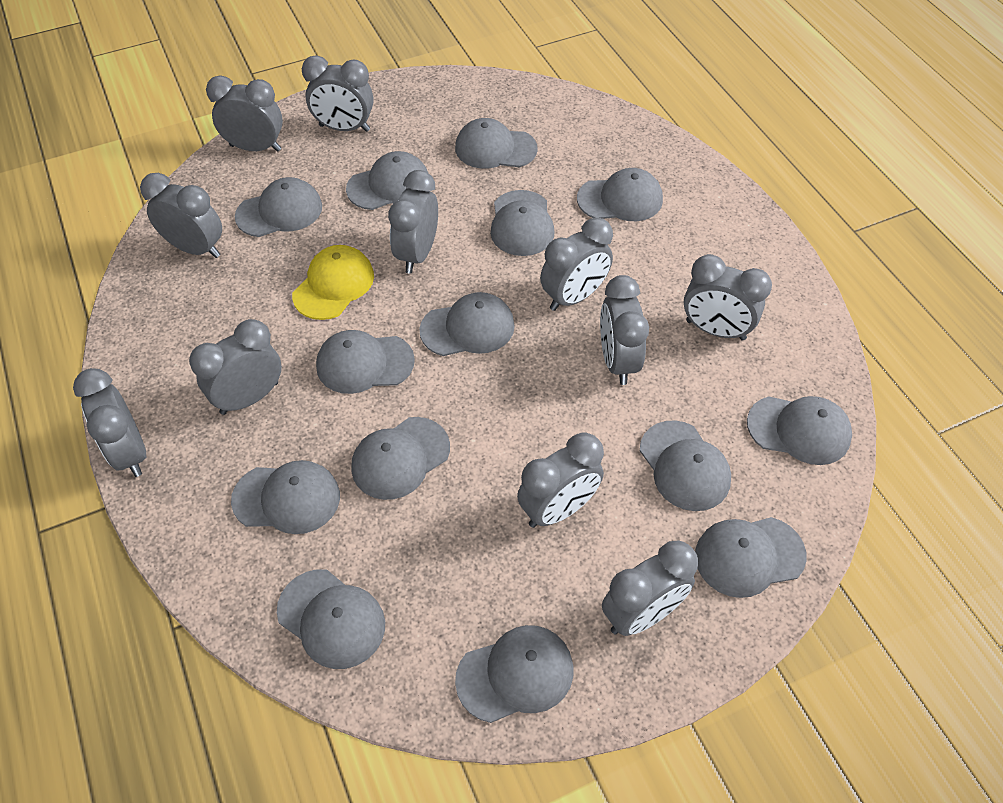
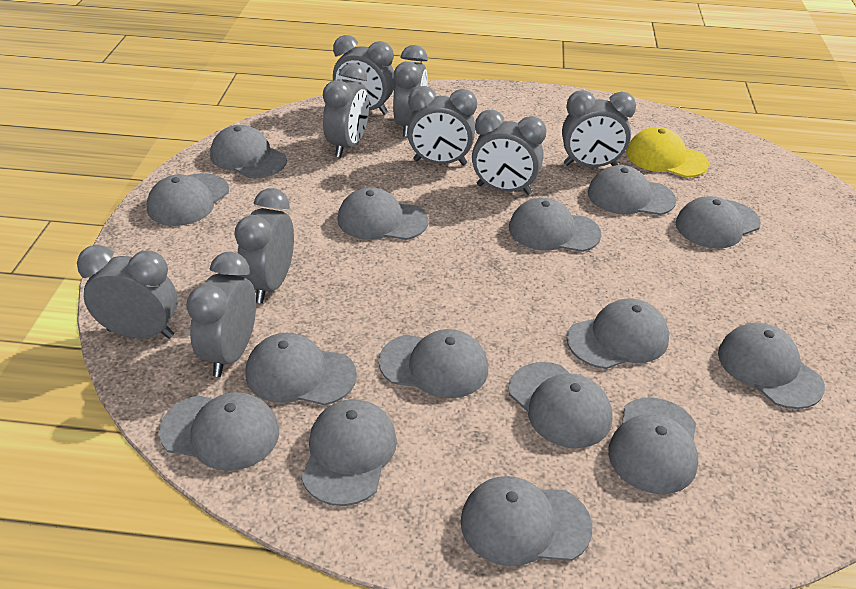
grey cap: [231,460,340,534] [235,177,322,237] [277,569,385,669] [316,330,415,394] [346,151,428,210] [351,417,450,500] [419,292,515,356] [455,118,538,169] [455,625,573,723] [490,190,555,256] [577,168,663,221] [640,420,731,511] [695,517,806,598] [747,396,852,465] = 14 -> [147,173,229,226] [159,392,279,471] [210,125,287,178] [246,333,357,405] [301,399,397,506] [337,187,428,240] [379,329,488,398] [460,476,593,566] [509,198,602,252] [509,362,613,448] [567,299,669,369] [588,165,676,215] [608,397,698,494] [676,196,761,248] [718,323,825,409] = 15
grey clock: [73,368,146,477] [140,173,222,258] [189,319,282,415] [206,76,283,152] [302,55,374,132] [388,170,438,274] [517,433,604,528] [540,218,613,311] [600,275,649,385] [602,541,698,636] [684,254,772,340] = 11 -> [77,245,178,339] [186,252,256,377] [234,188,294,303] [323,63,369,158] [333,35,395,115] [393,45,428,137] [407,86,477,165] [472,110,546,195] [562,90,636,167] = 9

